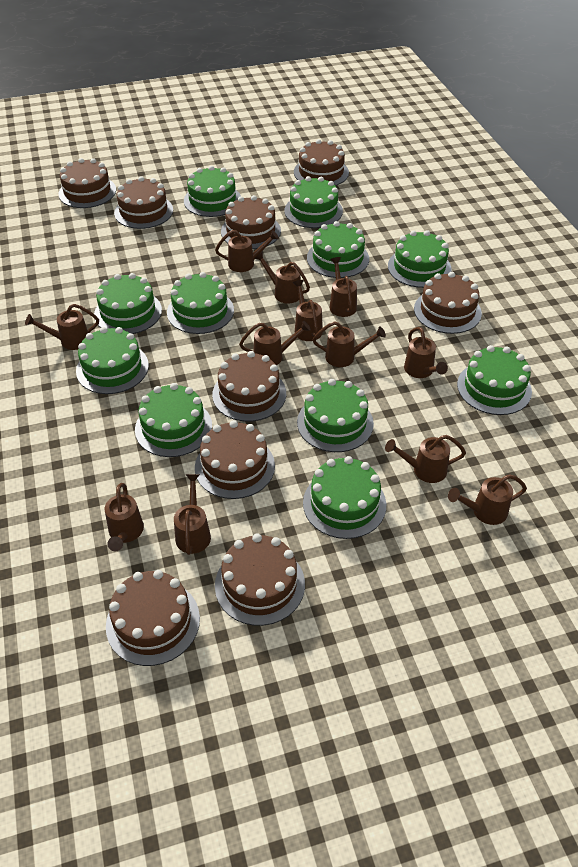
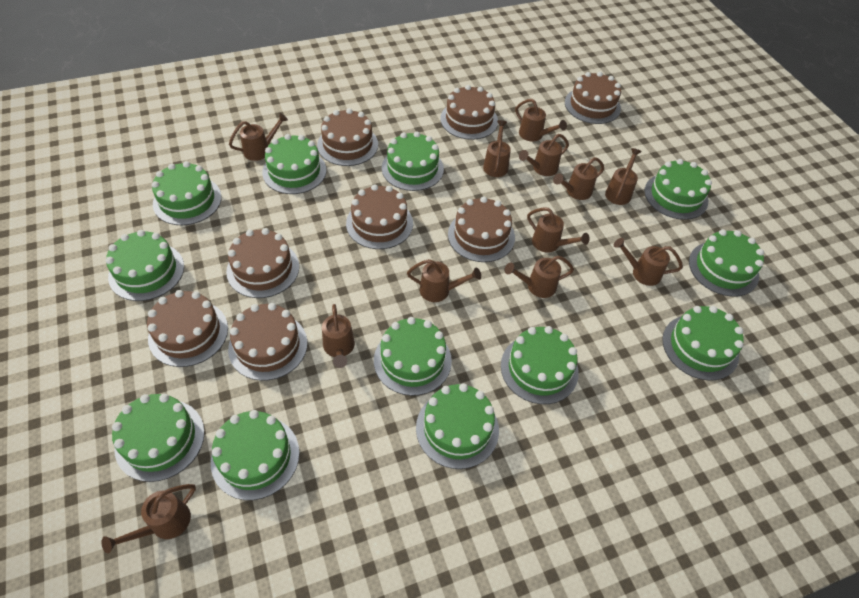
brown cake: [59,158,116,208] [106,570,200,666] [114,176,173,229] [195,420,275,499] [212,351,286,422] [215,534,305,626] [221,195,281,249] [294,139,349,186] [414,272,482,334] = 9 -> [147,290,228,367] [226,228,299,298] [228,303,307,381] [317,108,378,166] [346,184,413,249] [440,85,498,140] [448,196,515,262] [565,72,621,124] = 8
green cake: [76,327,149,394] [94,273,162,334] [135,383,212,457] [167,272,234,334] [184,166,241,217] [284,176,343,228] [297,379,374,452] [303,456,386,539] [307,221,369,278] [388,230,452,288] [457,345,532,415] = 11 -> [105,230,184,301] [112,394,205,482] [152,161,222,225] [211,410,299,500] [262,134,326,194] [374,317,452,396] [382,131,444,191] [416,383,499,469] [501,326,579,404] [644,159,712,220] [662,306,744,380] [689,229,764,297] = 12

